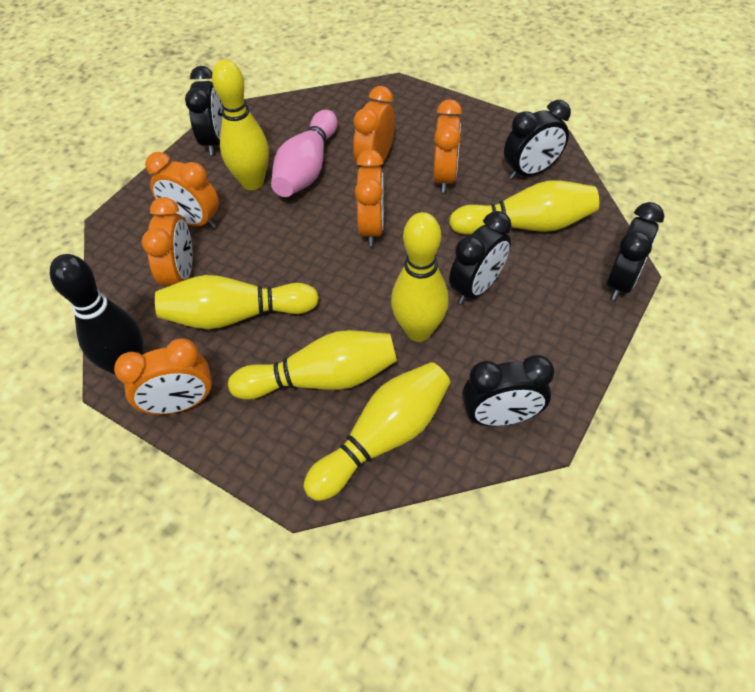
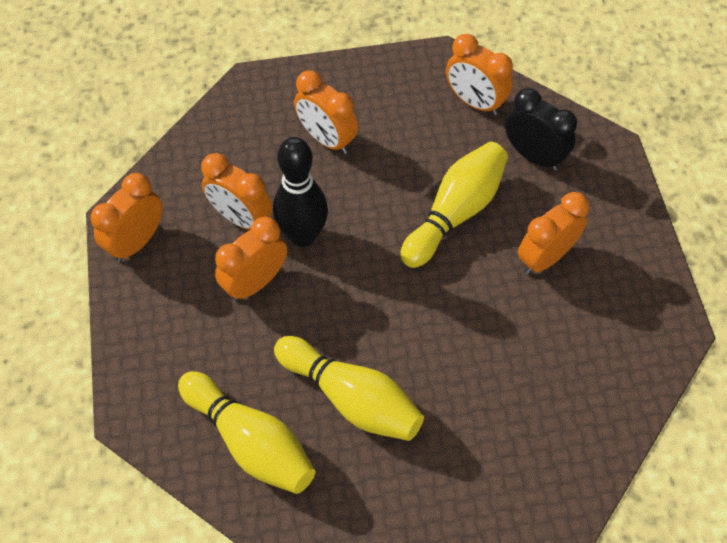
black clock: [185,66,223,155] [449,211,512,304] [463,355,555,426] [504,100,571,180] [607,202,664,300] = 5 -> [505,88,577,171] = 1
pink bowling pin: [271,110,337,197] = 1 -> none = 0
yellow bowling pin: [155,275,319,329] [212,59,269,190] [228,330,397,400] [304,362,450,501] [391,212,449,342] [449,180,599,235] = 6 -> [178,371,315,494] [274,336,424,441] [400,142,508,268] = 3

